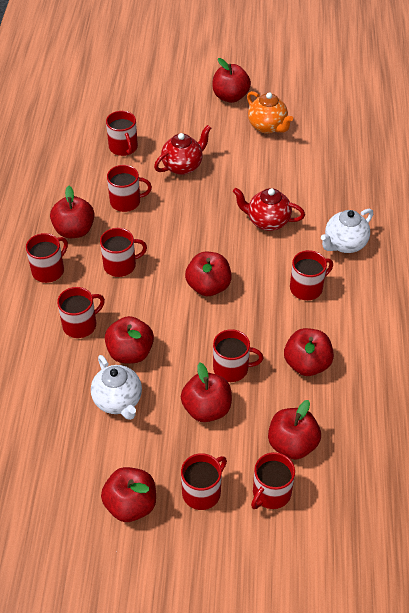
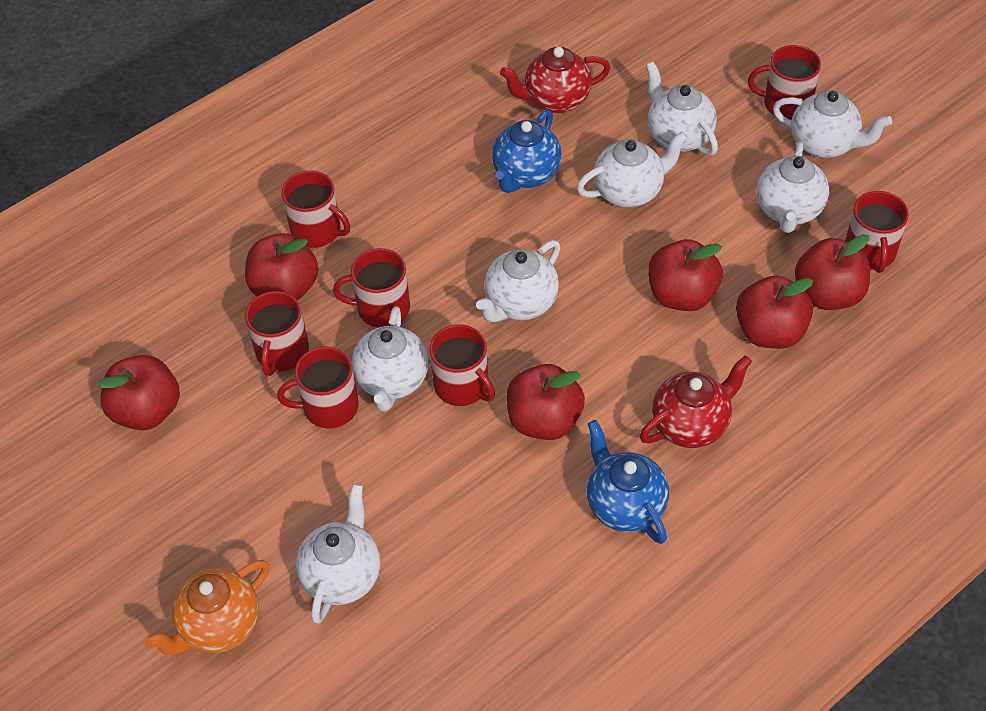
blue teapot: none = 0 -> [492,110,562,193] [587,420,669,544] = 2
red apple: [50,186,94,238] [101,467,156,522] [105,316,154,363] [181,363,232,422] [185,252,232,296] [212,58,251,103] [268,400,321,459] [284,328,334,376] = 8 -> [98,355,180,430] [245,233,318,300] [506,364,585,440] [648,239,723,311] [736,276,813,349] [795,234,870,310] = 6
red mug: [26,233,68,283] [57,287,105,338] [100,228,147,277] [106,111,138,156] [107,165,152,212] [181,453,227,510] [213,329,263,382] [251,452,295,509] [290,250,333,300] = 9 -> [245,291,309,376] [277,346,359,428] [282,171,350,248] [333,248,410,328] [429,325,495,406] [748,45,821,120] [845,191,909,273] = 7
white teapot: [91,355,142,420] [321,209,373,253] = 2 -> [296,483,380,624] [352,306,429,412] [476,240,561,322] [577,132,688,208] [646,62,718,156] [757,142,829,233] [773,90,892,158] = 7

